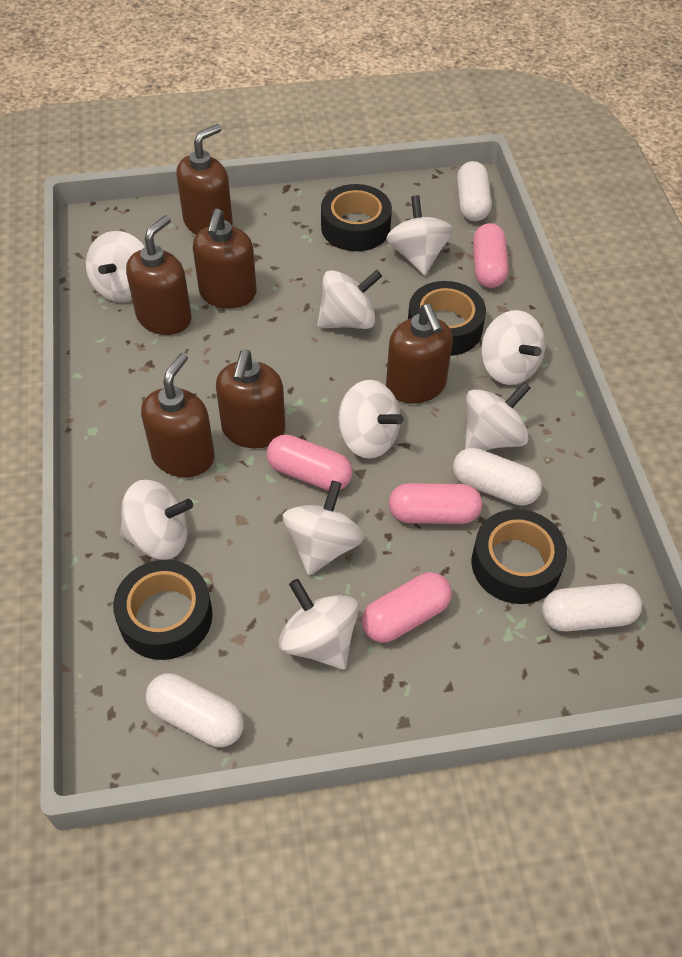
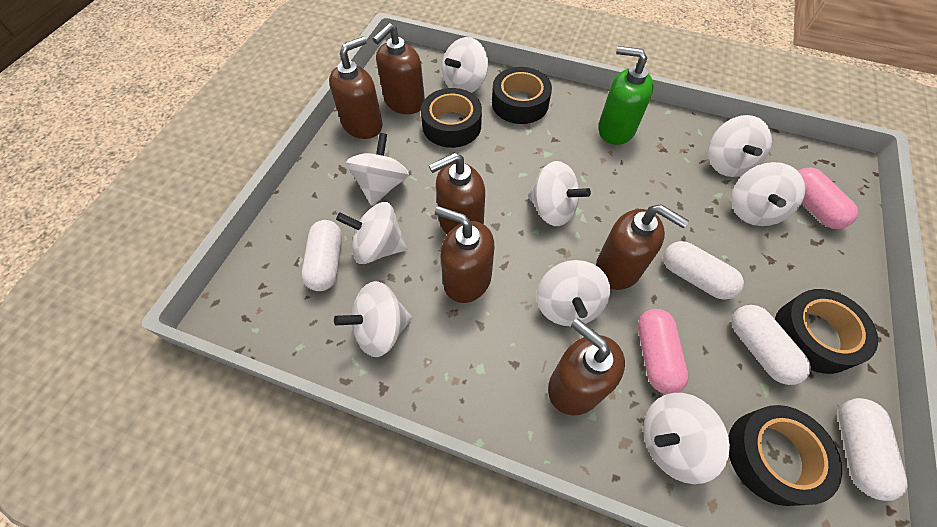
green soap dispenser: none = 0 -> [598,46,654,145] = 1
pink capsule: [267,434,353,491] [362,572,452,643] [389,483,482,524] [473,223,508,288] = 4 -> [638,309,689,394] [798,168,858,229] = 2

